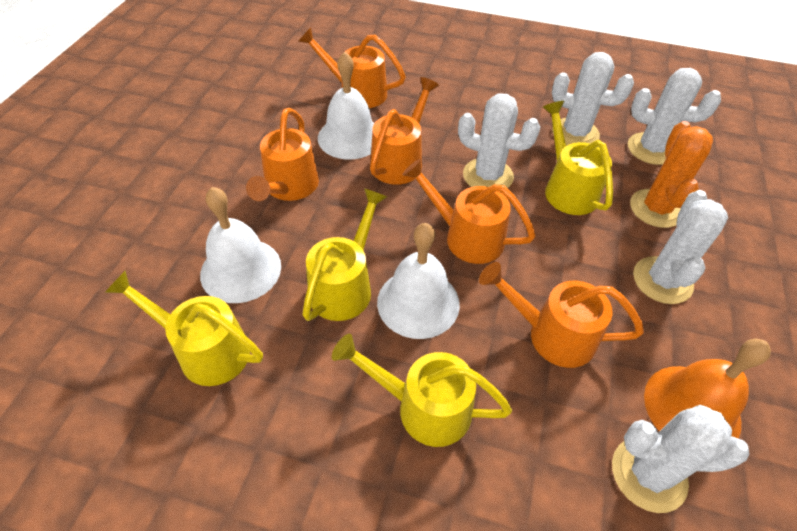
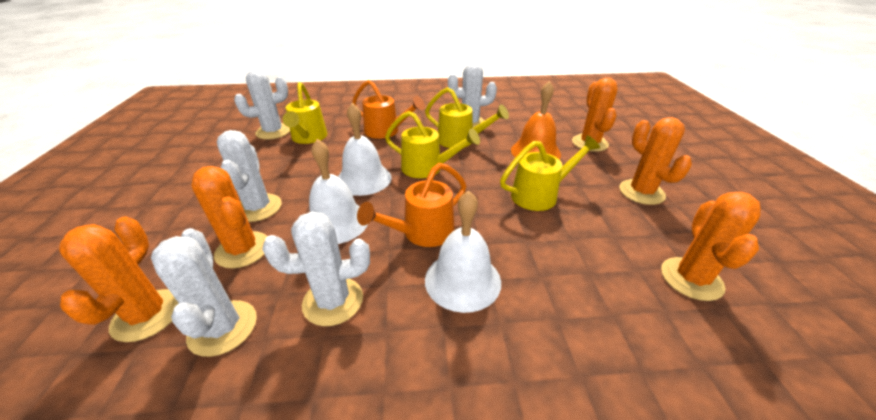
orange cactus: [630,121,713,228] = 1 -> [59,217,179,342] [192,166,268,269] [572,78,617,152] [619,117,692,205] [661,192,761,301] = 5
orange watering can: [246,108,319,201] [298,27,406,108] [370,77,439,185] [402,159,536,264] [479,262,644,368] = 5 -> [352,80,425,139] [357,163,466,247] = 2

